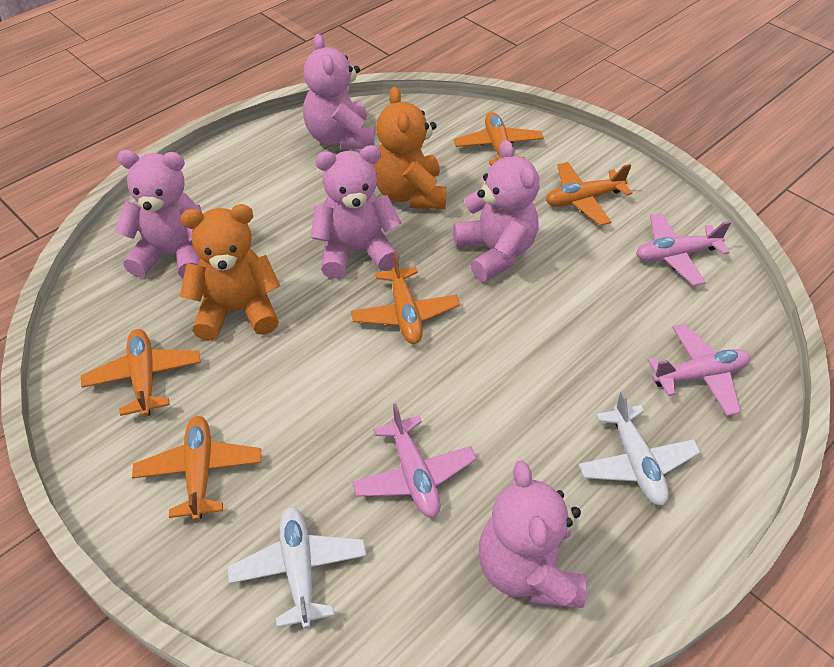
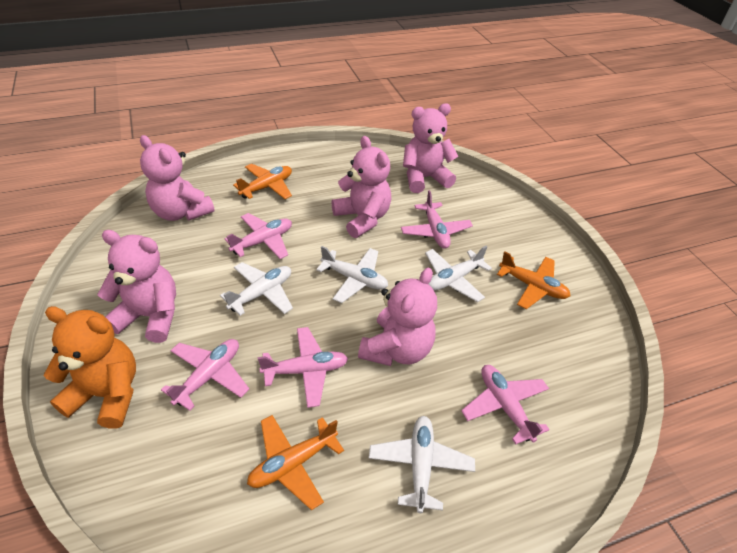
orange plane: [81,329,201,416] [132,416,262,521] [351,251,460,344] [454,112,544,166] [546,162,632,226] = 5 -> [233,163,292,199] [247,415,344,510] [497,251,571,309] = 3
orange teddy bear: [180,204,280,341] [373,87,447,209] = 2 -> [44,306,136,429] = 1
pink plane: [352,403,477,518] [636,213,731,286] [648,324,750,416] = 3 -> [161,339,249,411] [225,213,292,259] [258,327,348,408] [401,190,473,249] [461,365,550,445] = 5
white plane: [228,507,367,629] [578,391,701,505] = 2 -> [220,262,293,316] [316,246,388,303] [369,416,475,513] [425,246,492,302] = 4

